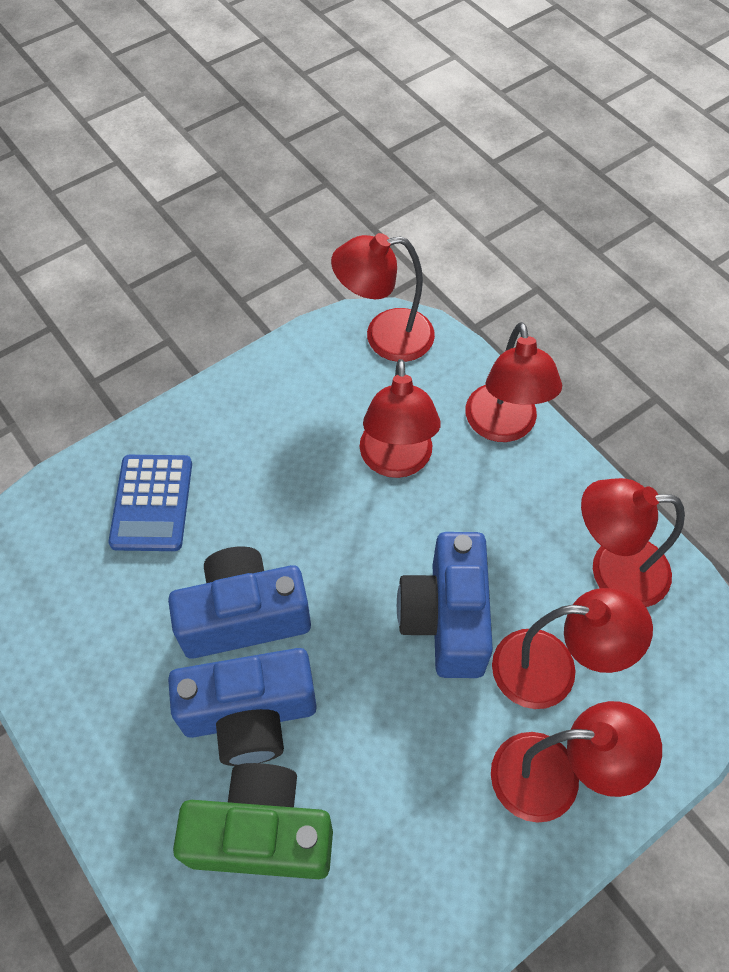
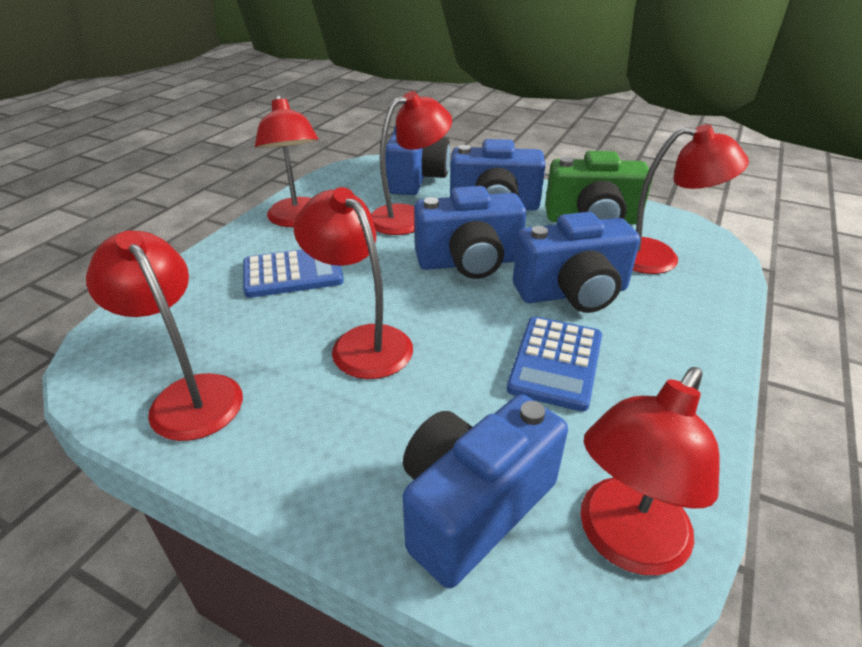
blue calculator: [108,455,192,551] = 1 -> [243,249,344,298] [507,317,602,412] = 2
blue camera: [168,546,311,659] [168,648,317,766] [397,532,493,678] = 3 -> [385,124,450,195] [403,394,568,589] [414,186,526,279] [450,139,546,210] [513,212,640,313] = 5

